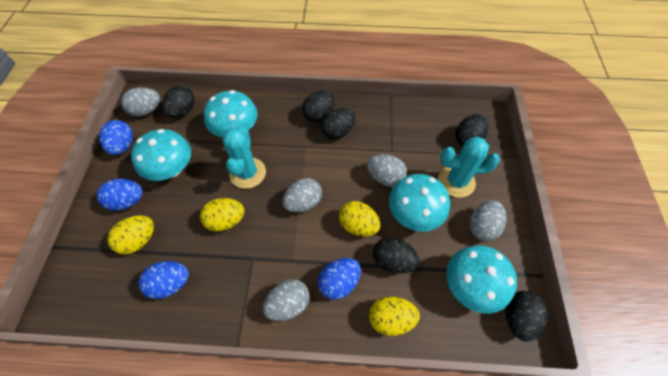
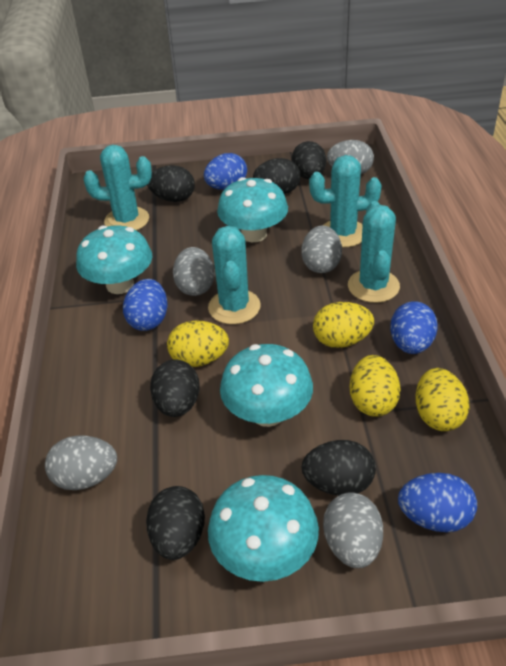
turquoise cactus: [222,125,266,189] [438,137,500,198] = 2 -> [83,145,152,231] [208,226,261,324] [309,155,382,247] [348,201,400,303] = 4

